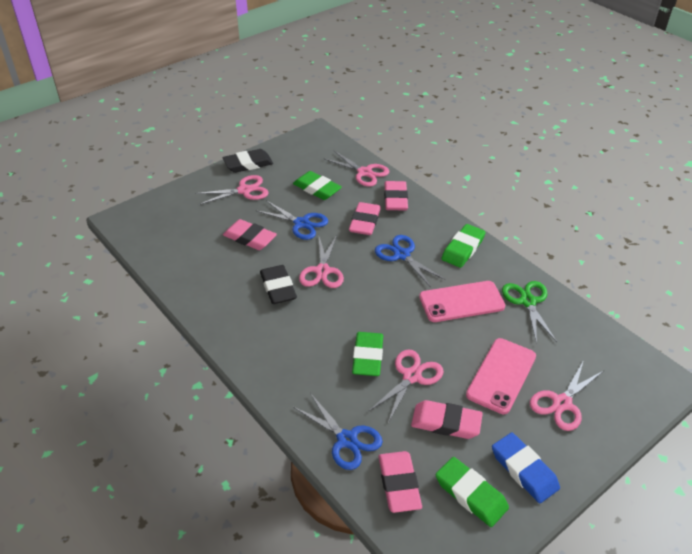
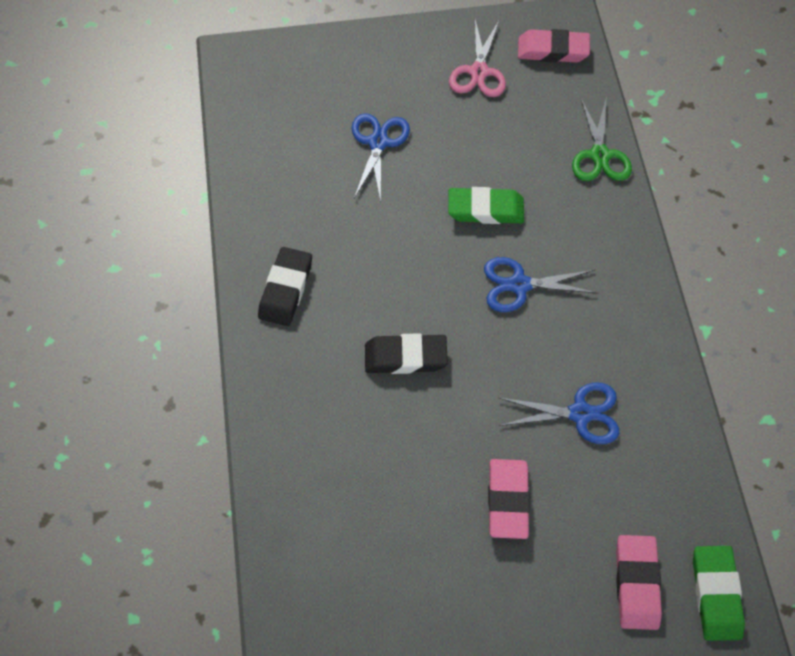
blue eraser: [492,433,560,503] = 1 -> none = 0
green eraser: [293,171,342,200] [352,332,383,376] [436,457,509,527] [441,224,486,268] = 4 -> [448,187,524,224] [693,546,745,641] = 2
pink eraser: [223,219,277,250] [349,202,381,235] [379,451,422,513] [384,181,408,210] [411,400,483,439] = 5 -> [488,459,530,539] [518,29,590,63] [616,535,662,630] = 3
pink phone: [419,281,505,322] [466,338,536,414] = 2 -> none = 0
pink scissors: [195,175,269,205] [299,235,344,288] [323,151,389,186] [368,350,444,423] [530,360,603,431] = 5 -> [449,20,506,97] = 1

